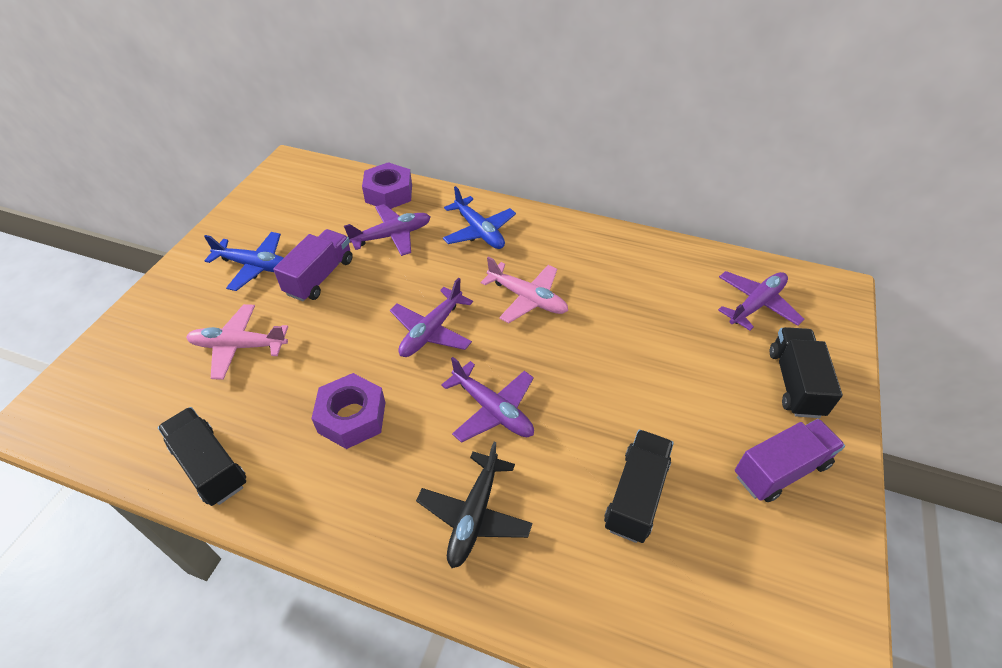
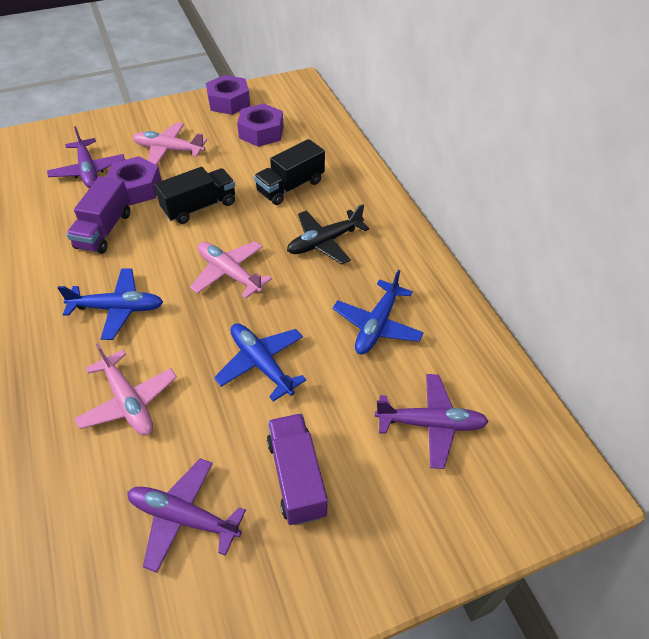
black truck: [158,407,246,506] [604,430,674,543] [770,327,843,418] = 3 -> [155,167,235,224] [254,139,325,205] = 2
blue plane: [204,232,284,291] [443,186,516,249] = 2 -> [58,269,163,340] [214,323,307,402] [333,270,424,354] = 3
pink plane: [186,304,288,380] [481,257,568,323] = 2 -> [74,343,177,436] [133,122,207,165] [190,241,272,299] = 3
purple nut: [311,373,386,449] [362,162,412,209] = 2 -> [106,156,162,206] [206,75,250,115] [237,103,284,147] = 3
purple plane: [344,204,430,256] [390,278,473,357] [441,357,534,443] [718,271,804,331] = 4 -> [47,126,125,188] [127,458,246,573] [375,374,489,469] = 3

